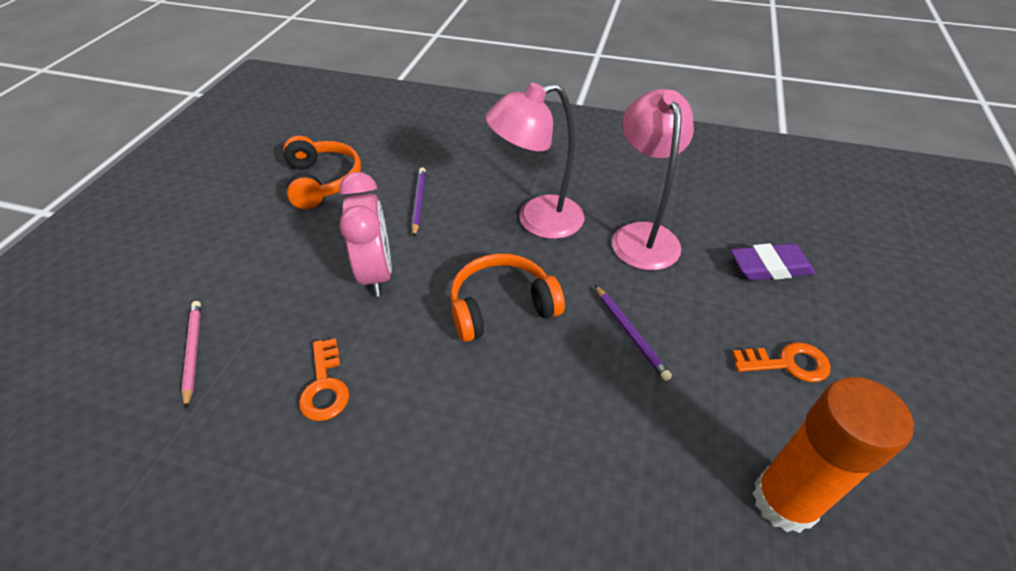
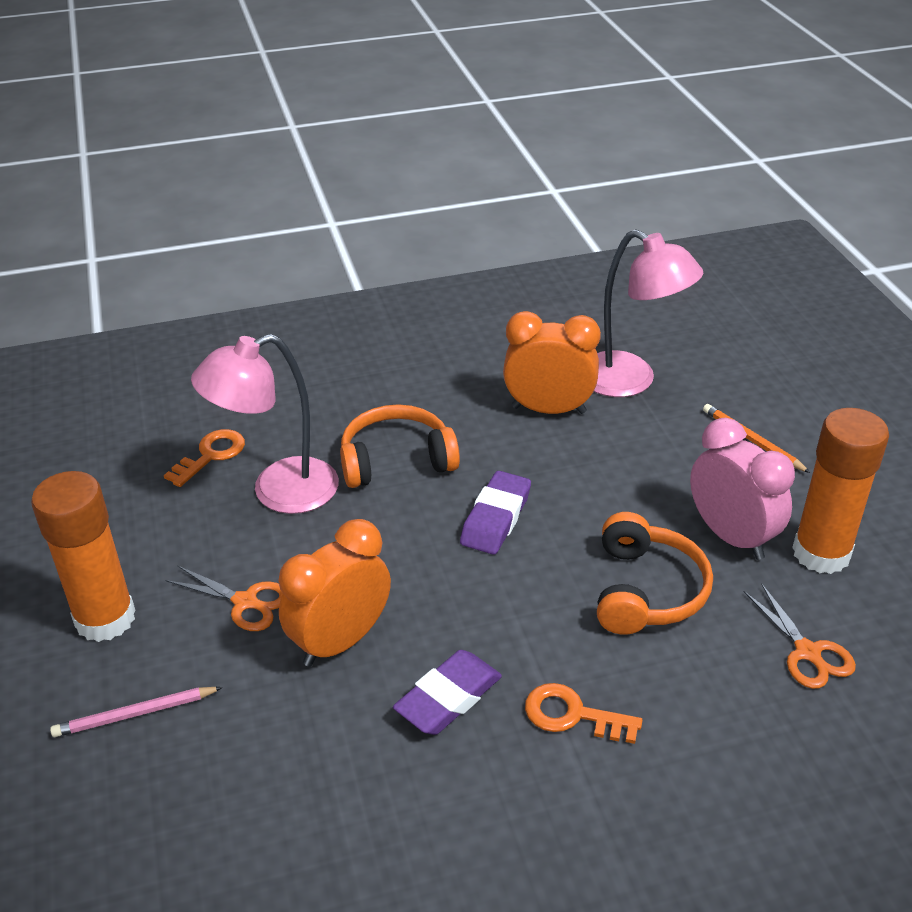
orange clock: none = 0 -> [279,519,391,667] [503,311,601,414] = 2
orange glue stick: [752,377,914,533] = 1 -> [31,471,136,642] [792,408,889,574] = 2
orange pencil: none = 0 -> [703,404,810,473] = 1
orange scissors: none = 0 -> [165,565,283,631] [744,583,856,689] = 2
purple eraser: [730,243,815,281] = 1 -> [393,650,502,735] [460,471,531,555] = 2
purple pencil: [411,167,426,237] [595,285,672,381] = 2 -> none = 0

